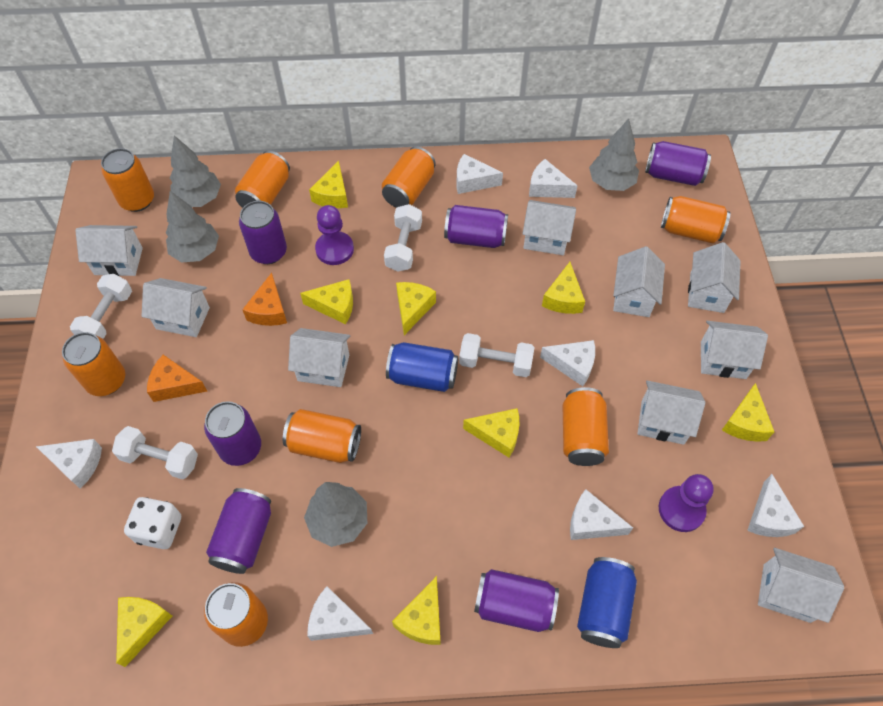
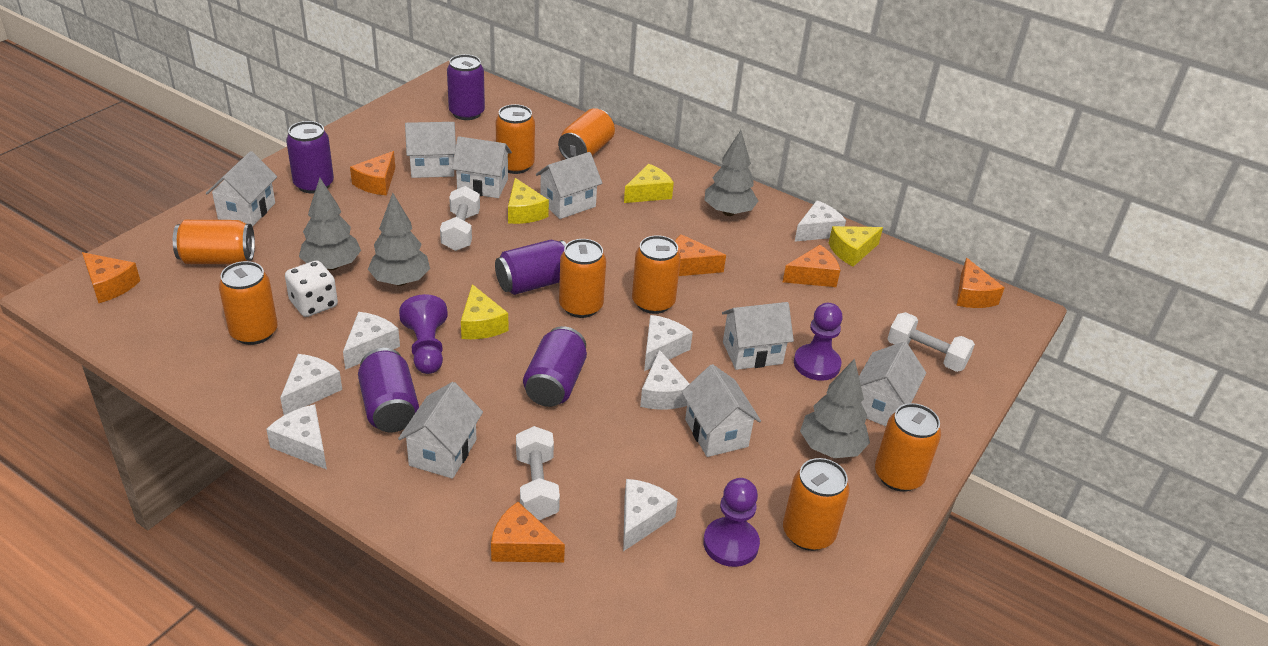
blue can: [386,342,458,392] [577,557,637,648] = 2 -> none = 0
orange cheese: [147,355,207,402] [242,273,287,326] = 2 -> [82,252,140,303] [350,151,395,195] [491,502,565,562] [675,234,726,276] [783,245,840,287] [956,258,1004,308] = 6
purple can: [204,401,261,466] [206,488,271,574] [239,201,287,264] [444,205,508,248] [474,569,559,632] [645,141,711,186] = 6 -> [286,121,334,193] [358,348,419,432] [447,54,485,120] [495,240,566,295] [523,326,587,407] = 5
purple pawn: [315,205,354,265] [659,474,714,532] = 2 -> [399,294,448,374] [703,478,760,567] [794,303,843,381] = 3
white dumbbell: [70,274,132,339] [112,426,198,480] [384,204,422,272] [459,333,535,377] = 4 -> [440,186,480,251] [516,426,560,520] [888,312,975,372] = 3
white house: [75,225,143,276] [142,278,210,337] [288,328,350,387] [523,200,576,255] [613,246,665,317] [637,380,705,445] [688,242,741,313] [701,321,768,379] [758,548,844,623] = 9 -> [206,151,277,227] [398,382,483,479] [405,122,456,178] [452,136,512,198] [536,152,602,219] [682,364,761,457] [722,302,794,370] [859,341,926,426] = 8
yellow cheese: [116,597,172,667] [300,279,353,324] [309,161,348,208] [392,576,440,645] [396,282,436,335] [463,408,519,457] [542,262,585,314] [722,383,774,442] = 8 -> [461,284,508,339] [508,178,549,224] [624,164,674,203] [829,226,883,267] = 4

